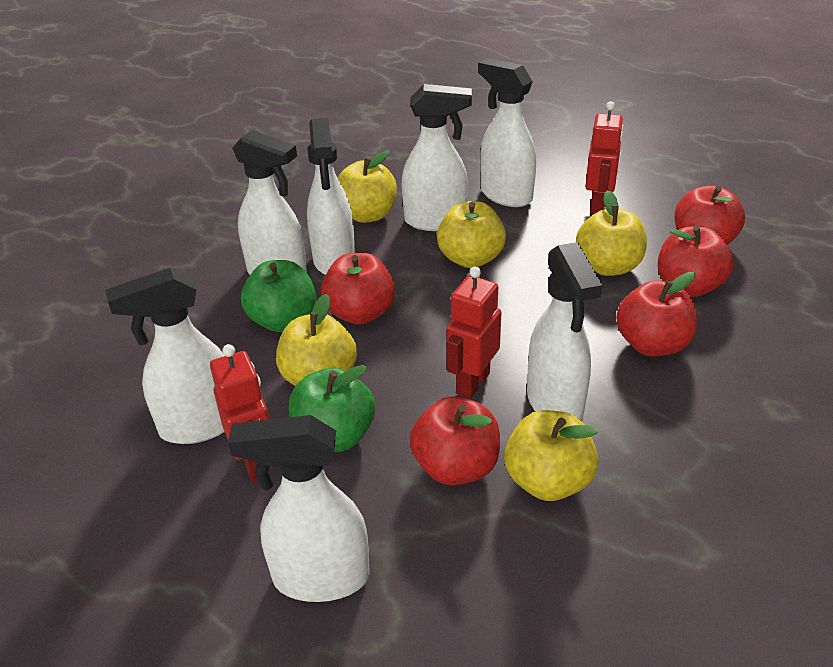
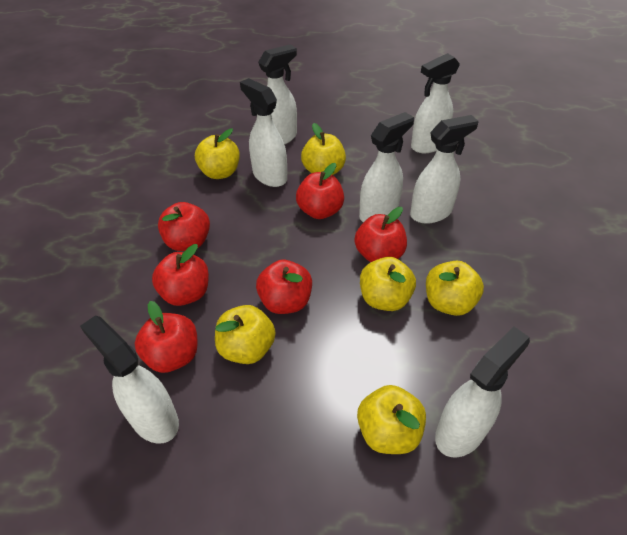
green apple: [241,260,316,332] [289,365,375,452] = 2 -> none = 0
red apple: [321,253,395,325] [410,396,500,485] [616,272,697,357] [658,226,734,297] [675,186,745,245] = 5 -> [135,301,198,373] [152,244,209,306] [158,202,210,251] [256,260,312,314] [296,163,344,219] [355,207,407,262] = 6
red robot: [210,344,270,482] [447,266,502,399] [585,102,624,214] = 3 -> none = 0
yellow apple: [276,294,357,386] [338,150,397,223] [437,201,506,268] [504,410,599,501] [576,190,647,276] = 5 -> [195,129,240,179] [215,305,276,364] [301,123,346,175] [357,385,426,454] [360,257,416,311] [426,261,484,316] = 6

